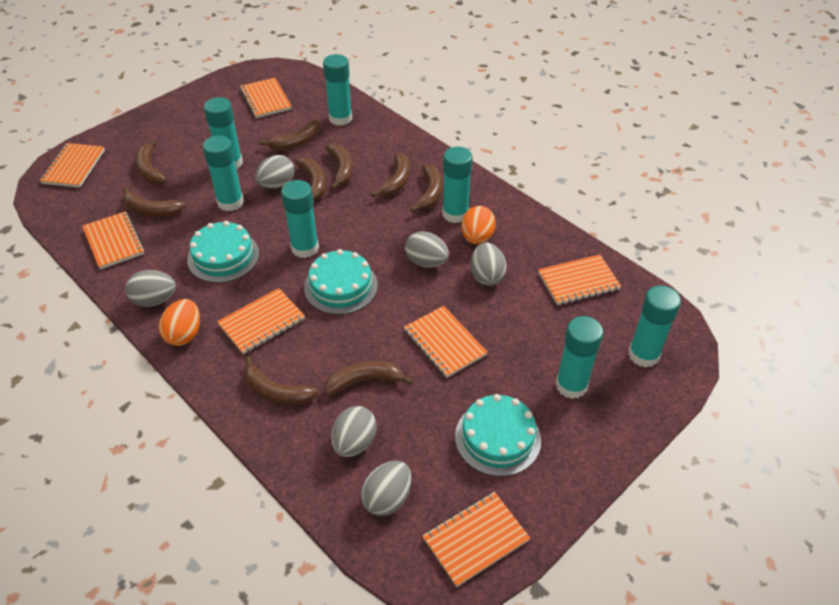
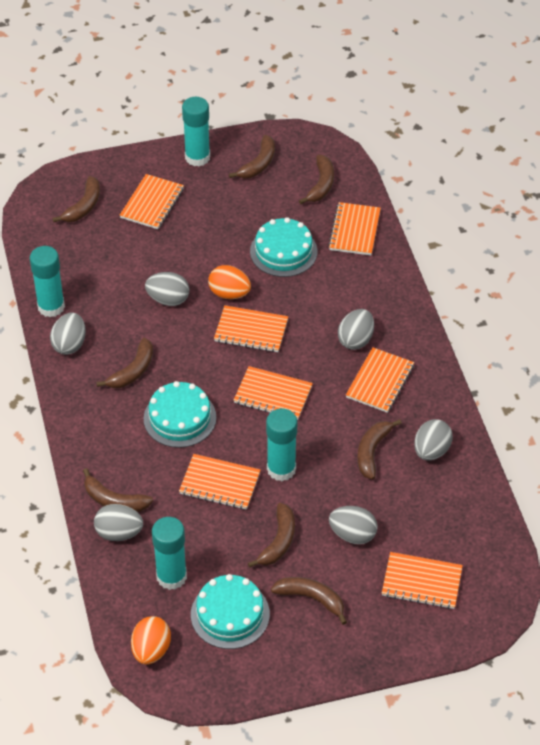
brown banana: [123,187,186,217] [135,140,167,184] [244,357,318,405] [260,119,320,150] [295,157,326,200] [325,143,353,190] [325,361,413,396] [371,153,410,197] [411,164,443,212] = 9 -> [52,176,100,222] [83,468,153,512] [96,338,153,388] [229,135,275,179] [248,503,295,568] [271,577,347,625] [299,155,334,204] [357,419,402,480] = 8
turquoise glue stick: [203,135,244,211] [204,97,243,169] [281,180,319,258] [323,54,352,126] [442,147,473,223] [555,316,603,399] [628,285,681,367] = 7 -> [30,246,65,317] [152,517,187,590] [182,97,210,166] [266,408,297,481] = 4

